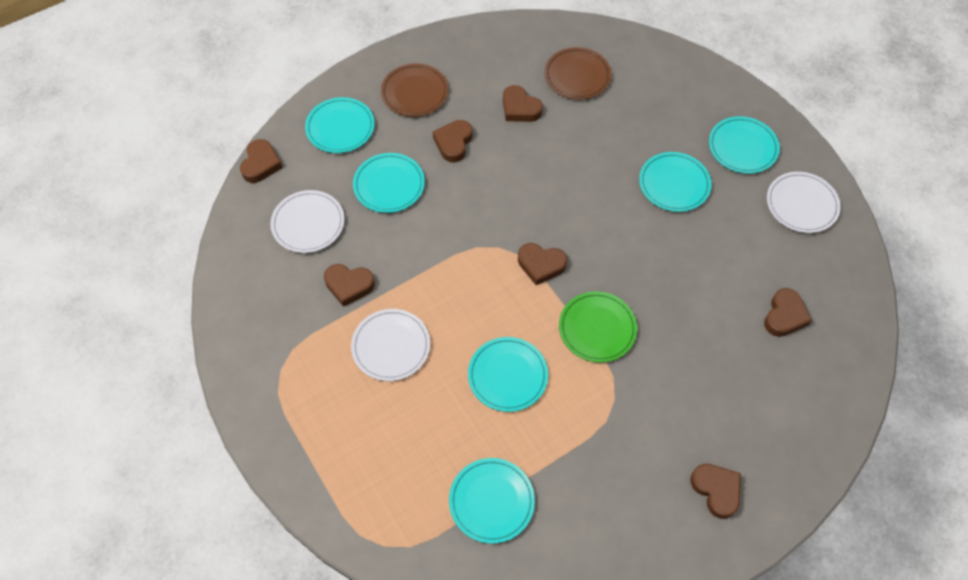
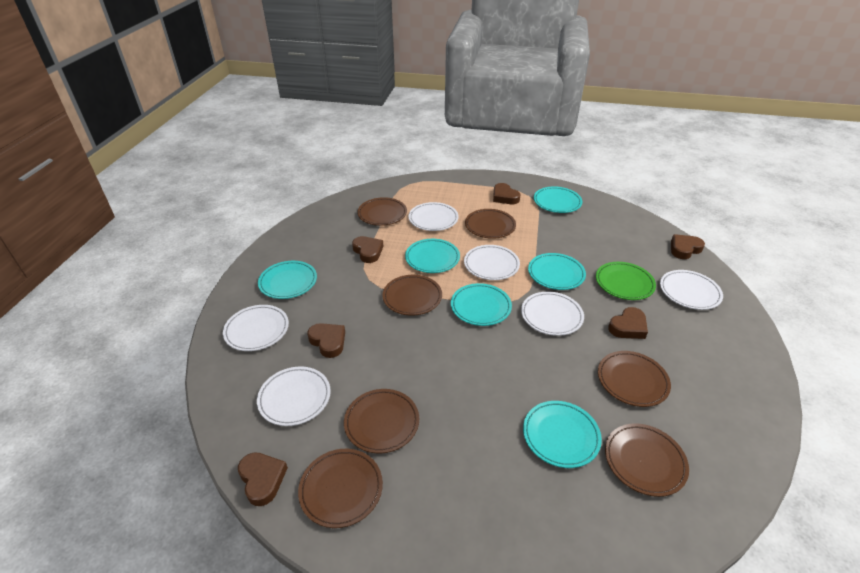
brown heart: [240,139,283,183] [324,264,375,307] [433,120,473,163] [503,85,543,122] [518,243,567,285] [690,464,741,519] [764,288,812,337] = 7 -> [238,452,288,506] [307,323,345,358] [352,236,383,263] [493,183,520,204] [608,307,648,339] [671,234,705,259] = 6
brown plate: [381,63,448,117] [544,47,611,100] = 2 -> [298,449,383,528] [344,389,419,454] [357,197,407,226] [382,275,442,316] [465,209,516,239] [598,351,671,407] [605,423,689,497] = 7
white plate: [270,190,344,253] [351,309,430,381] [767,172,841,233] = 3 -> [223,305,289,351] [257,366,331,426] [409,202,459,231] [464,245,520,280] [521,292,584,336] [660,270,723,310] = 6

